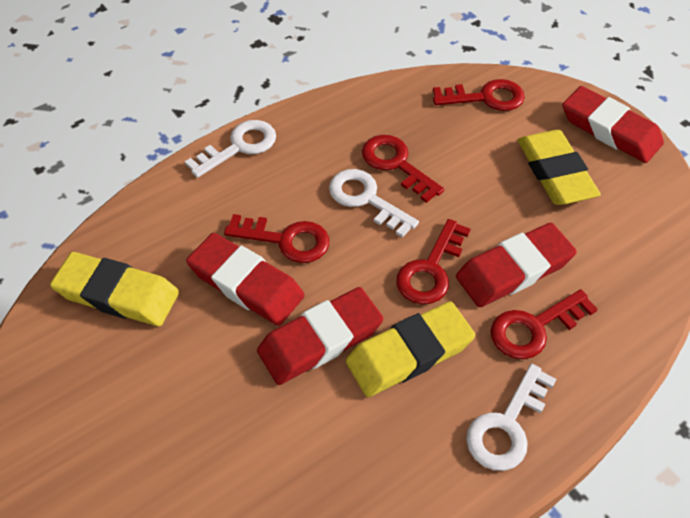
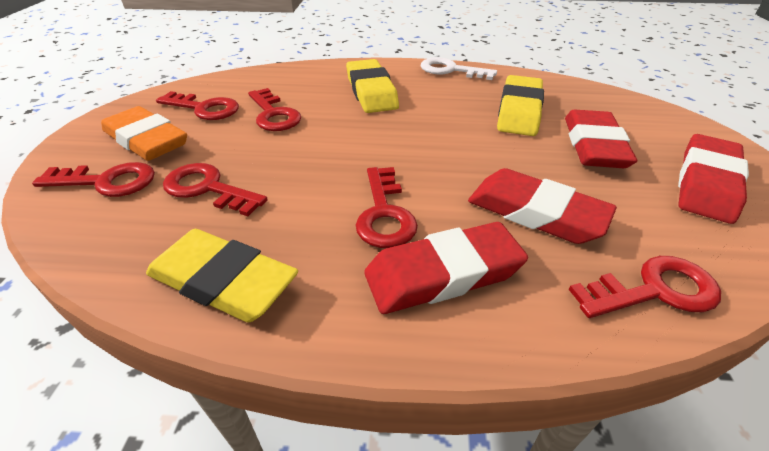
orange eraser: none = 0 -> [101,106,187,161] = 1
red key: [224,214,329,263] [362,135,444,203] [396,219,471,304] [433,79,525,111] [491,289,598,359] = 5 -> [32,162,155,197] [156,91,239,120] [163,163,268,216] [248,88,301,131] [356,167,418,248] [569,256,721,318] = 6
white key: [185,120,276,178] [329,169,419,238] [466,364,556,471] = 3 -> [421,57,497,80] = 1

